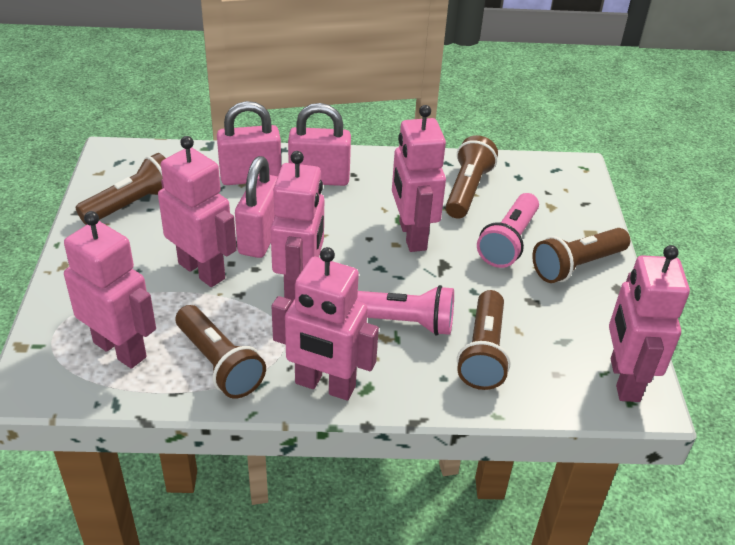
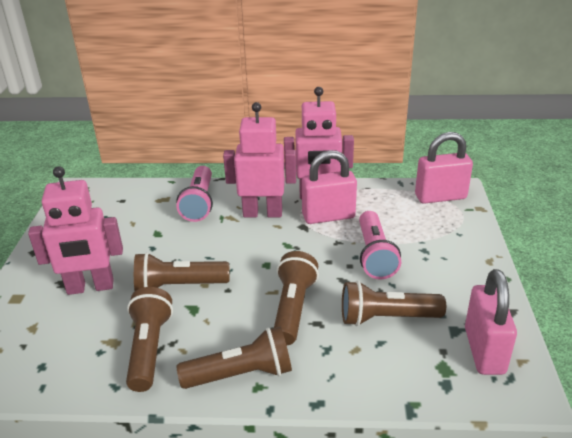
pink robot: [64,211,156,368] [158,136,237,287] [270,151,324,302] [271,247,379,401] [392,105,446,252] [609,245,690,402] = 6 -> [28,166,123,295] [223,102,296,217] [284,87,354,199] = 3

